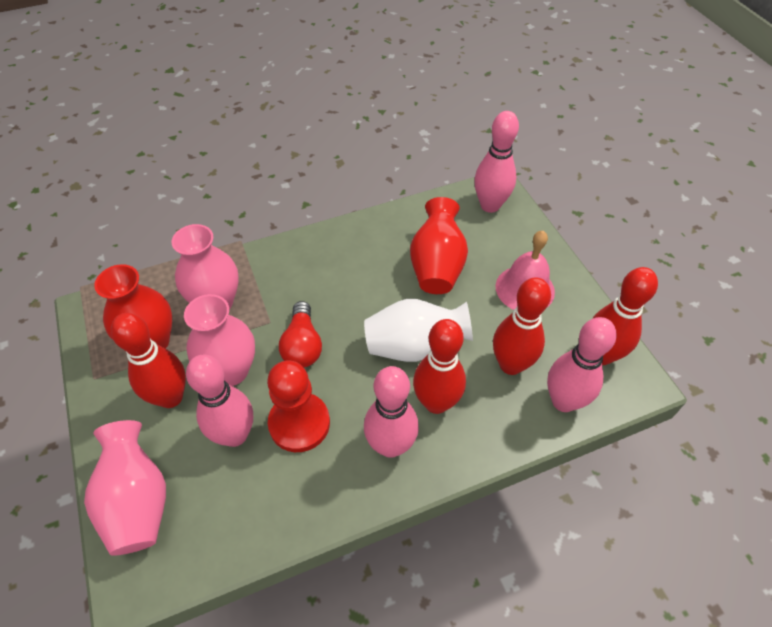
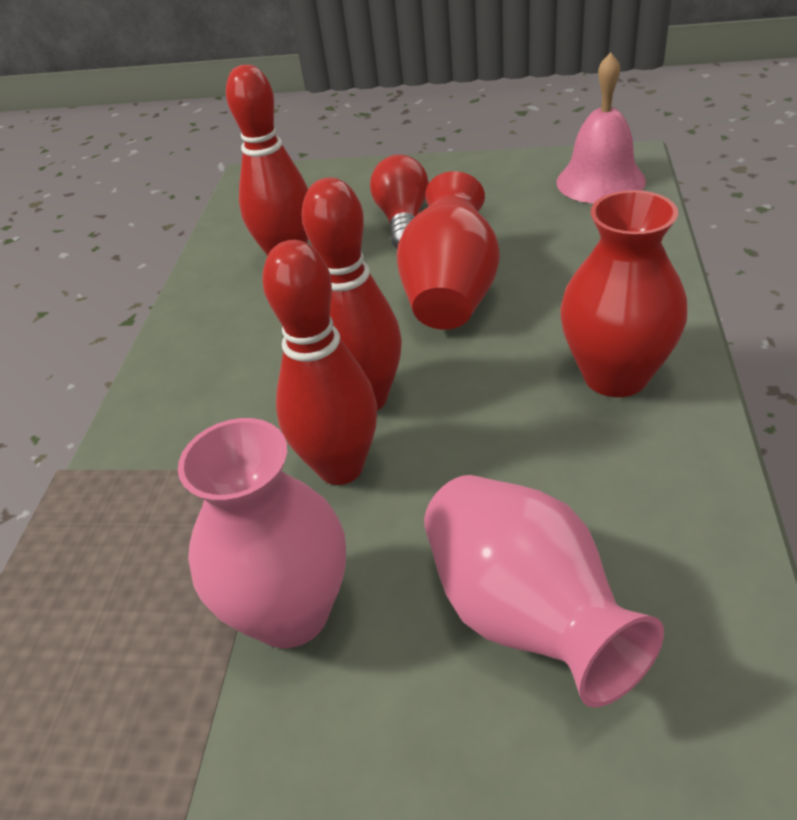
pink bowling pin: [186,354,253,447] [364,366,419,458] [474,111,519,213] [547,317,617,412] = 4 -> none = 0
pink vase: [84,420,166,556] [172,224,239,310] [184,294,255,386] = 3 -> [178,418,346,648] [424,475,664,708] = 2
red bowling pin: [111,313,186,408] [413,319,466,414] [493,277,551,375] [592,267,658,365] = 4 -> [226,64,308,256] [262,240,377,485] [302,178,402,411] = 3
red pawn: [267,360,330,452] = 1 -> none = 0
white vase: [364,299,473,362] = 1 -> none = 0

